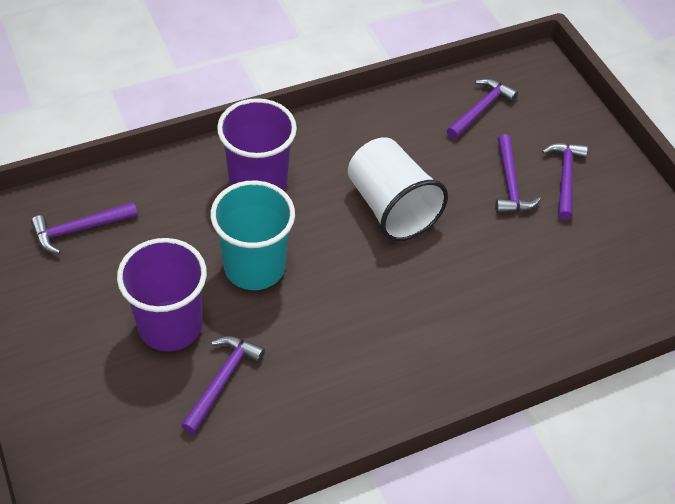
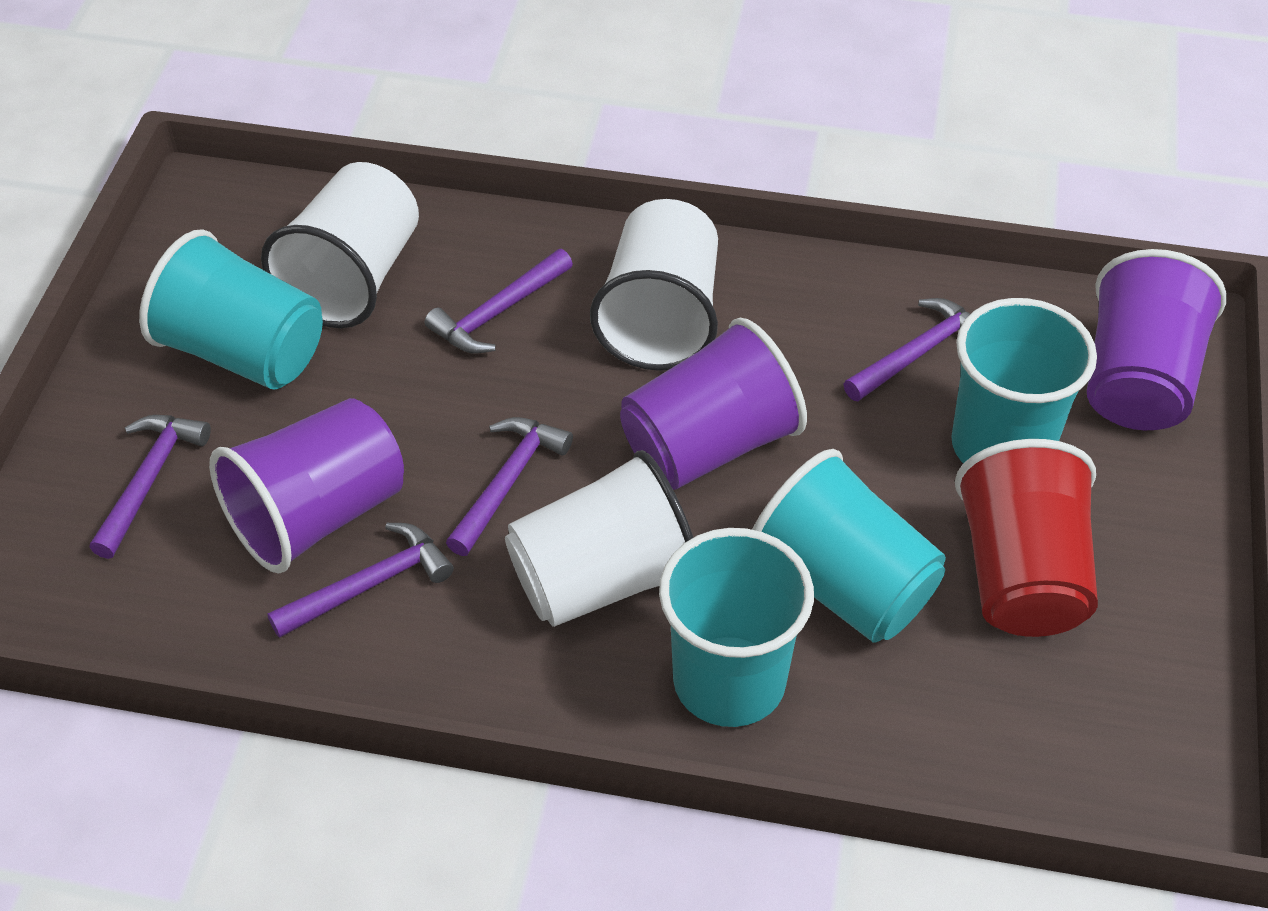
purple cup: [117,238,207,351] [217,98,297,191] = 2 -> [209,398,404,574] [620,318,807,490] [1087,249,1227,430] = 3
red cup: none = 0 -> [955,439,1098,637] = 1
turquoise cup: [211,180,295,290] = 1 -> [139,229,323,390] [659,528,814,727] [752,449,946,643] [951,298,1097,463] = 4
white cup: [348,137,448,241] = 1 -> [261,162,419,328] [505,450,693,627] [590,199,718,371] = 3

